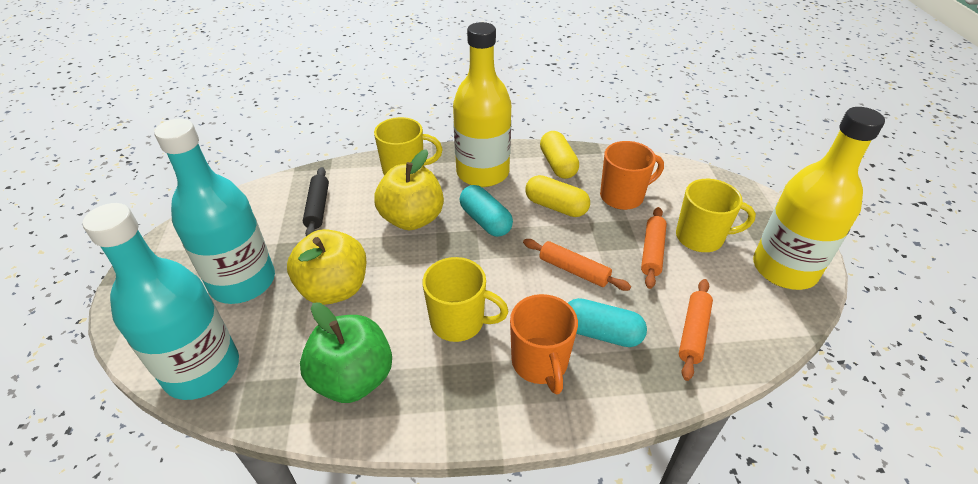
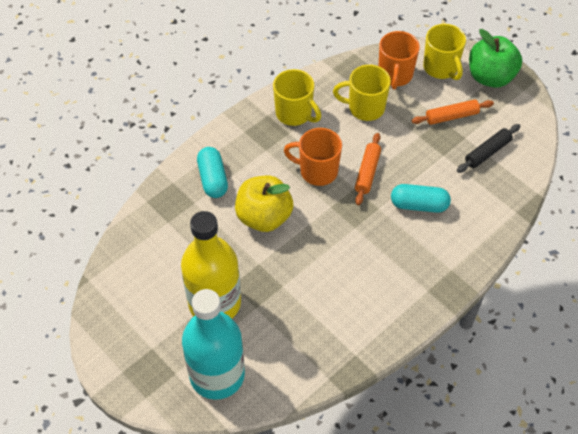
orange rolling pin: [523,239,631,291] [641,207,667,289] [679,279,713,381] = 3 -> [355,133,381,205] [412,99,494,125] = 2
turquoise bottle: [83,203,239,400] [154,119,275,304] = 2 -> [182,289,245,400] = 1
yellow apple: [287,229,366,305] [374,149,444,230] = 2 -> [235,176,293,232] = 1
yellow bottle: [453,22,511,187] [753,107,885,290] = 2 -> [181,211,241,318] = 1
yellow capsule: [525,175,590,217] [540,131,579,179] = 2 -> none = 0

